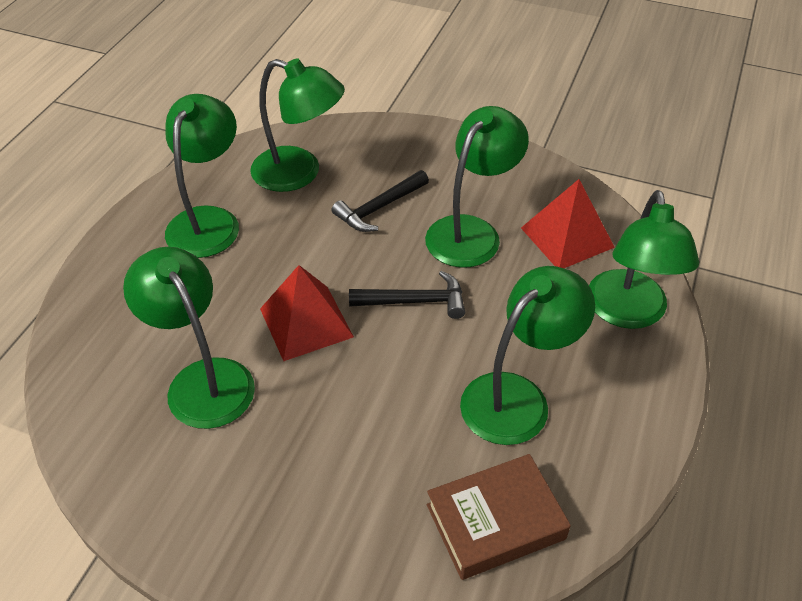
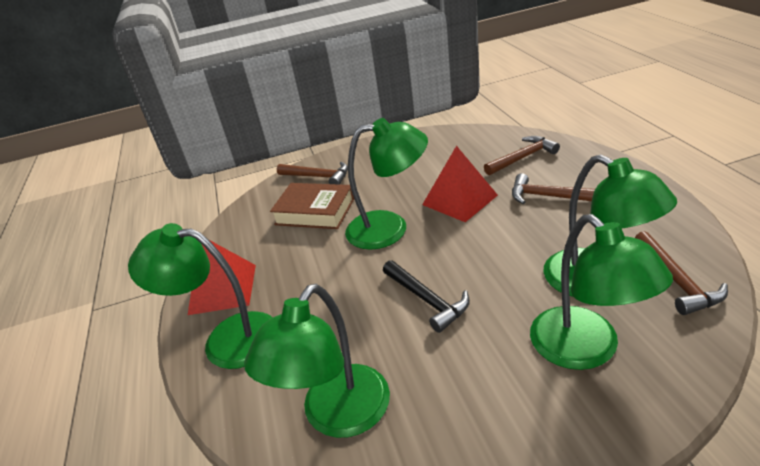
black hammer: [331,170,429,232] [349,271,465,319] = 2 -> [383,260,470,333] = 1
brown hammer: none = 0 -> [277,162,348,185] [484,136,560,175] [512,173,595,204] [635,231,728,315] = 4
green lamp: [123,247,255,429] [165,94,239,258] [250,58,345,192] [425,106,529,268] [460,266,595,445] [589,190,699,329] = 6 -> [128,223,273,369] [244,284,390,438] [345,118,428,250] [530,214,673,370] [543,155,677,297] = 5

